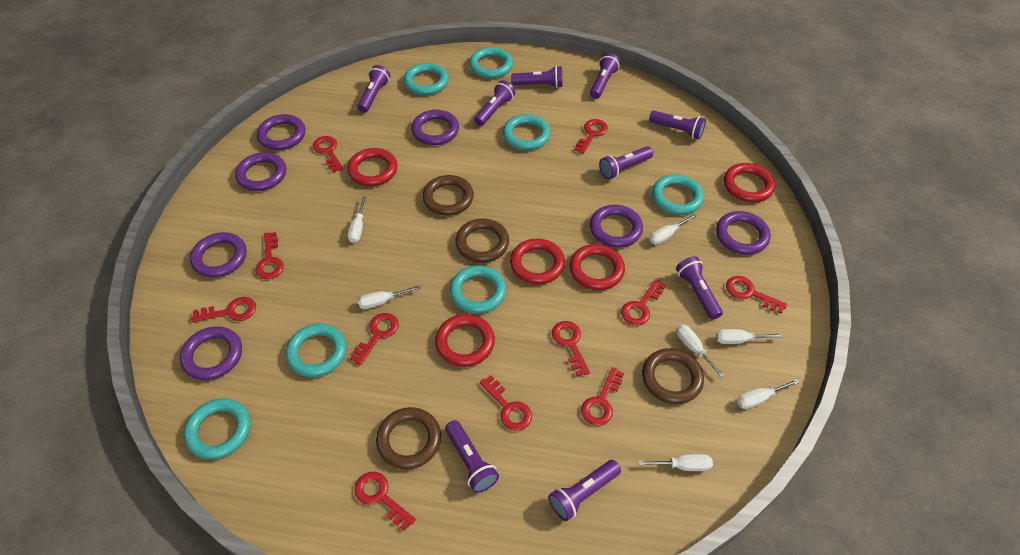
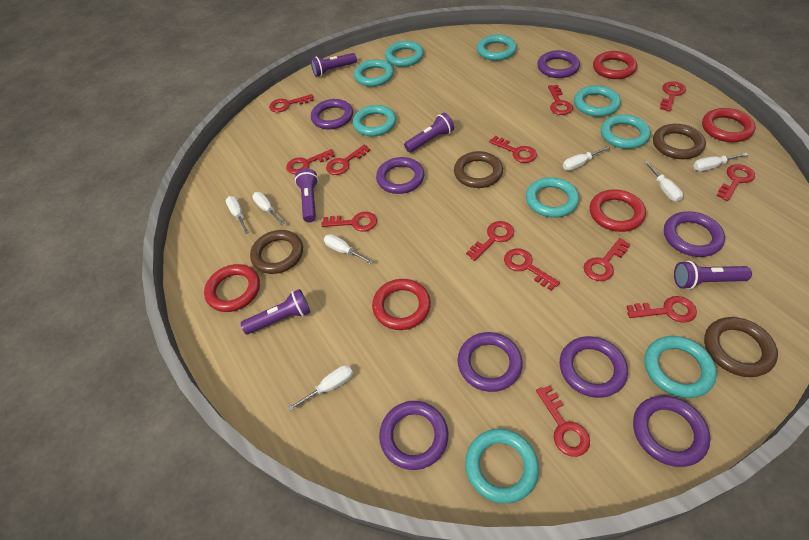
purple flashlight: [357,65,390,113] [445,420,499,493] [474,80,516,126] [511,66,563,88] [549,460,621,521] [590,53,620,99] [599,146,653,179] [649,111,706,139] [676,256,723,320] = 9 -> [241,289,310,334] [295,168,318,222] [311,53,357,77] [404,113,454,153] [674,261,752,289] = 5
purple ring: [180,326,242,380] [190,232,247,278] [235,152,286,191] [257,114,305,150] [411,110,459,145] [590,205,643,248] [716,211,771,255] = 7 -> [311,99,353,129] [376,157,424,194] [379,401,448,470] [458,332,523,392] [537,50,580,78] [560,336,628,398] [633,395,710,467] [664,211,725,257] = 8
red key: [191,297,256,322] [256,232,284,279] [313,136,343,172] [350,313,399,366] [354,472,416,531] [480,375,532,431] [552,321,590,377] [574,119,608,154] [581,367,624,426] [621,279,666,325] [726,276,787,314] = 11 -> [269,94,314,112] [286,149,335,174] [321,212,377,232] [326,145,370,175] [466,221,514,261] [489,136,537,163] [504,249,560,291] [536,385,590,457] [548,85,573,115] [584,238,630,281] [626,296,697,323] [660,81,686,112] [716,164,755,201] = 13
turquoise ring: [184,398,251,459] [286,323,347,377] [404,63,449,95] [450,265,506,314] [469,47,513,78] [503,114,551,150] [652,174,704,215] = 7 -> [353,105,396,136] [354,59,394,87] [385,41,424,67] [465,429,539,504] [477,35,517,61] [526,177,579,218] [574,85,621,117] [601,114,651,149] [644,336,717,398] = 9

